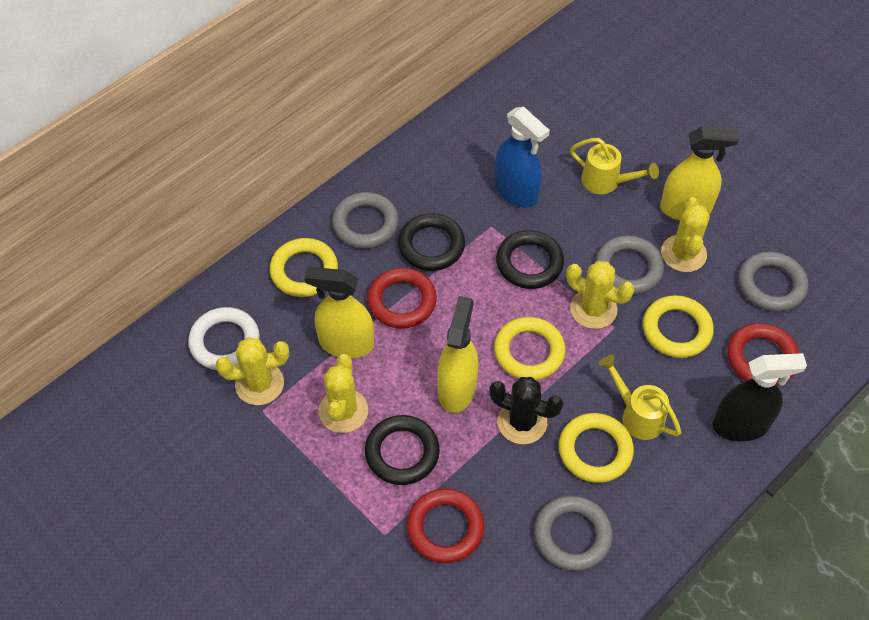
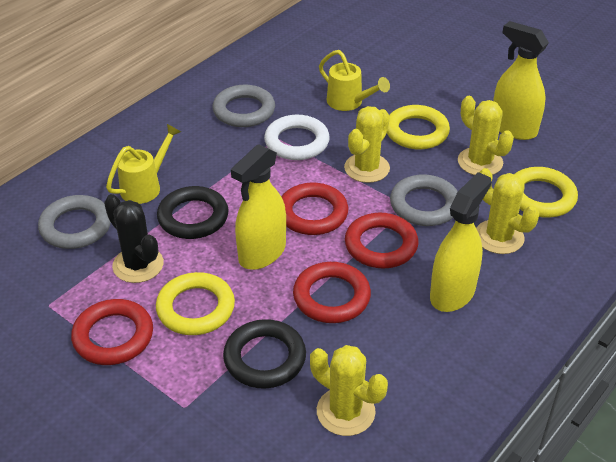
black ring: [365,415,440,485] [398,213,465,271] [496,230,564,289] = 3 -> [157,186,229,239] [223,319,306,389] = 2
black spray bottle: [713,353,807,441] = 1 -> none = 0
blue spray bottle: [495,106,550,208] = 1 -> none = 0
grey ring: [332,192,399,249] [534,496,613,571] [596,235,664,294] [739,251,808,311] = 4 -> [38,195,111,249] [213,85,275,127] [390,174,458,226] = 3
red ring: [367,268,437,329] [407,488,485,563] [727,323,799,386] = 3 -> [71,299,153,365] [281,183,348,235] [293,262,371,323] [345,213,418,268] = 4
yellow ring: [270,238,338,297] [494,317,565,380] [559,413,634,483] [643,295,714,358] = 4 -> [156,272,235,335] [387,105,450,150] [515,167,578,218] = 3

